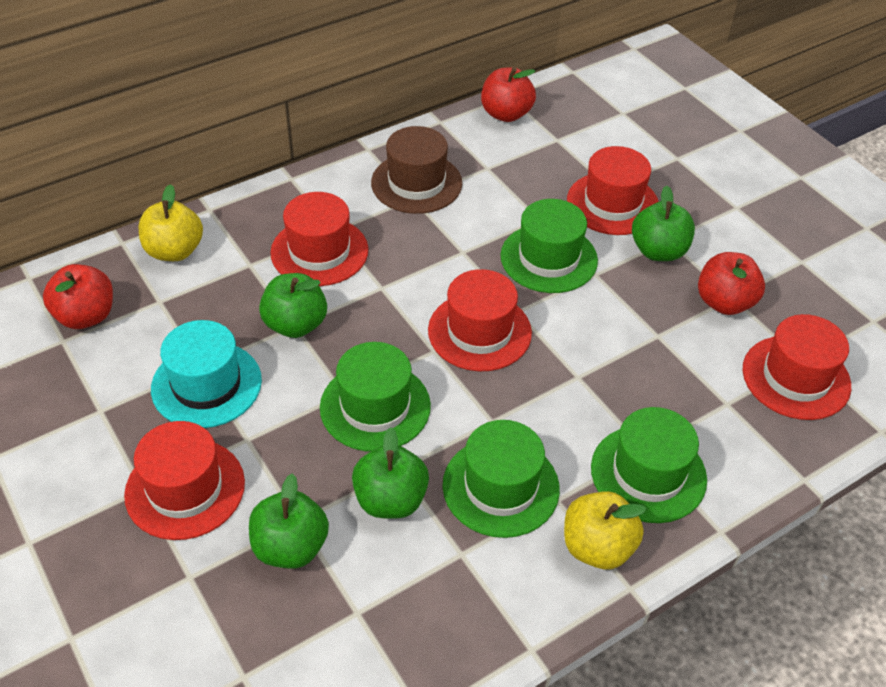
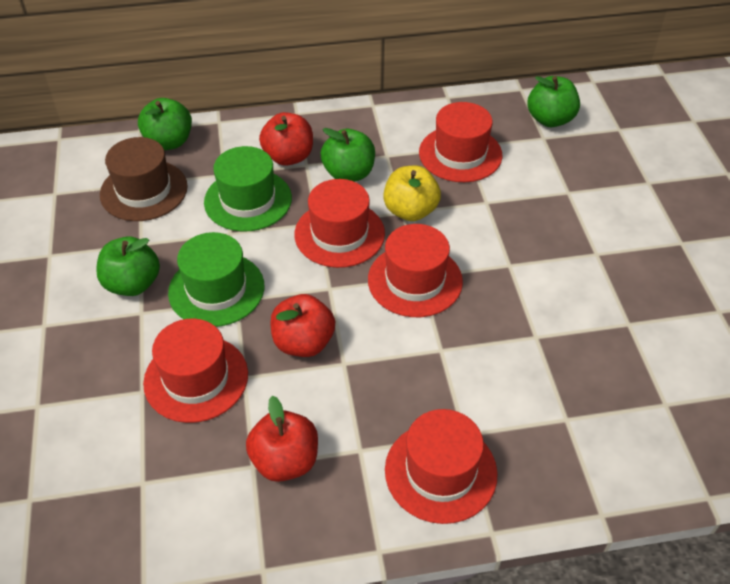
green hat: [320,342,431,452] [442,420,560,538] [501,199,598,293] [591,407,707,523] = 4 -> [168,232,264,327] [204,146,292,232] = 2
turquoise hat: [151,320,262,428] = 1 -> none = 0
yellow apple: [138,184,203,261] [564,491,646,569] = 2 -> [383,166,441,221] = 1

